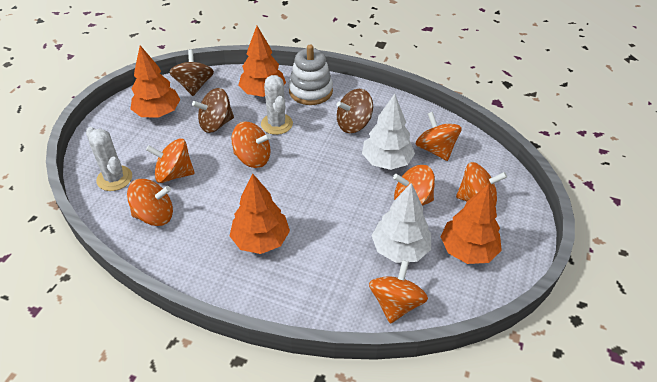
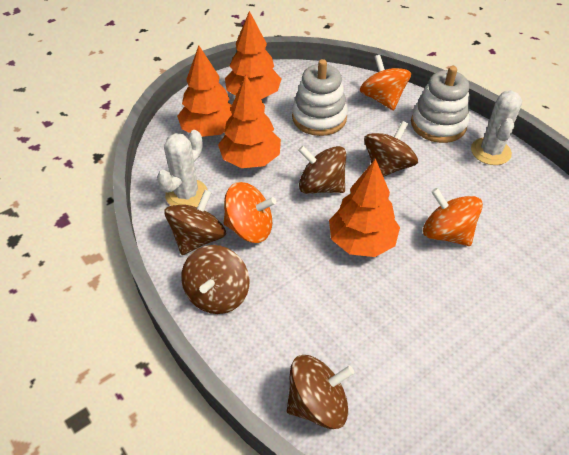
brown spinning top: [170,50,214,96] [192,88,234,133] [337,89,373,133] = 3 -> [164,190,226,255] [181,245,250,314] [287,355,354,429] [298,146,346,194] [364,121,418,177] = 5
orange spinning top: [127,179,173,226] [146,138,195,183] [231,122,271,168] [369,260,428,324] [393,165,435,206] [416,112,462,161] [456,162,507,206] = 7 -> [224,182,276,243] [360,55,411,111] [423,188,483,246] = 3
white stacking toy: [289,45,333,105] = 1 -> [292,59,348,136] [411,66,469,143] = 2
white tree: [362,94,415,170] [371,183,431,263] = 2 -> none = 0

